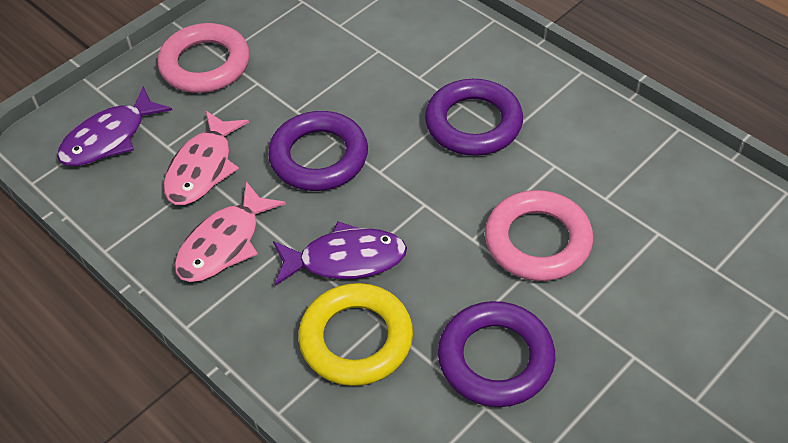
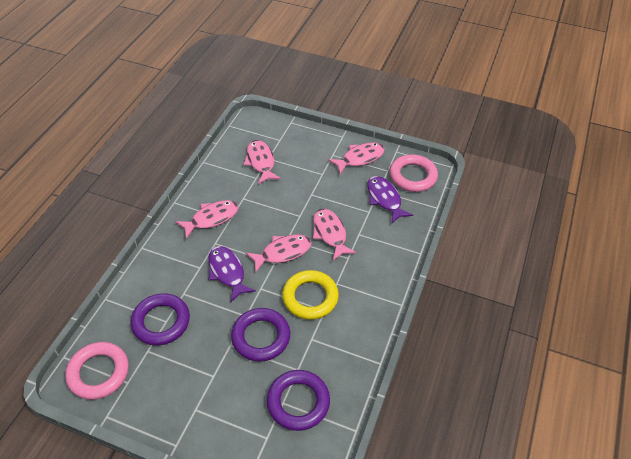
pink fish: [164,111,249,205] [175,181,286,282] = 2 -> [175,200,239,239] [243,140,281,184] [245,234,312,273] [313,209,357,260] [328,143,385,174] = 5

